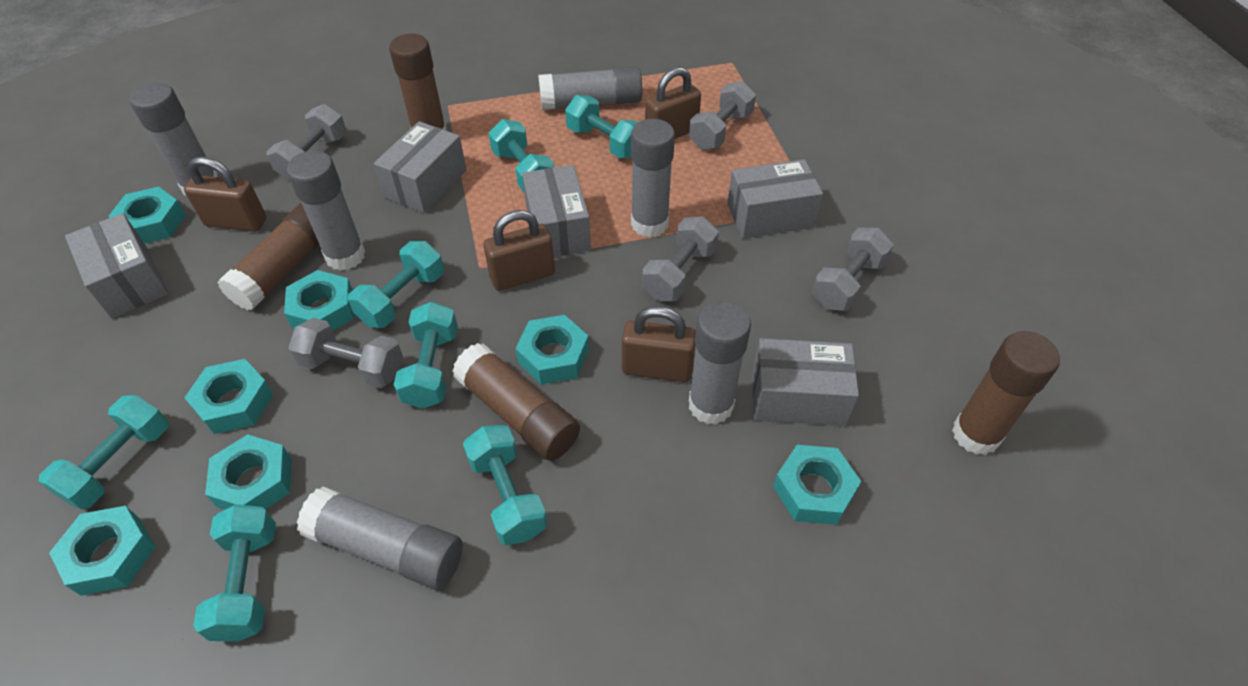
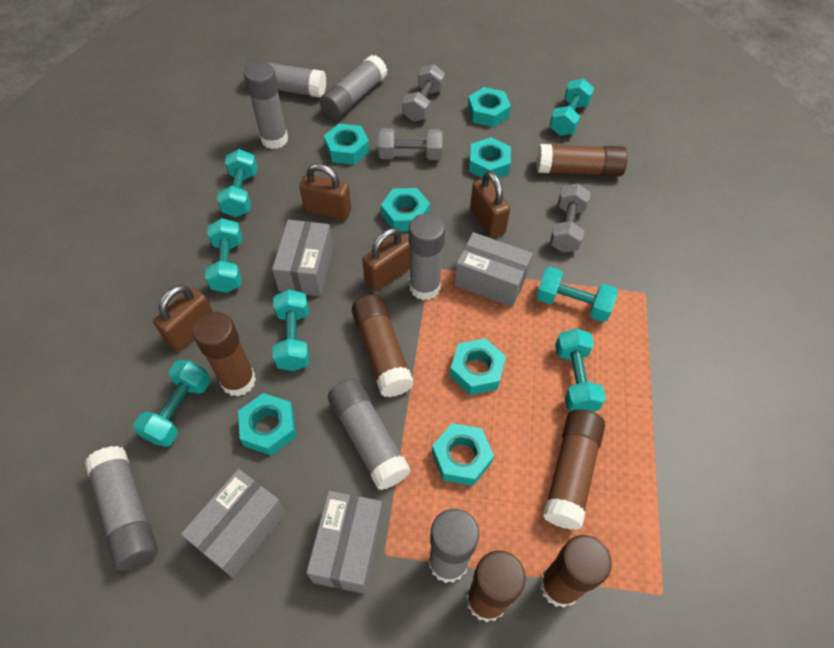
brown glue stick: [217,203,319,311] [389,34,447,131] [452,343,580,461] [952,331,1060,455] = 4 -> [192,312,256,397] [352,295,414,397] [466,551,526,622] [537,144,628,176] [540,535,612,608] [543,409,605,530] = 6
grey box: [65,213,169,318] [373,121,467,213] [522,165,591,257] [727,159,823,239] [752,338,859,426] = 5 -> [181,469,286,578] [272,220,333,296] [306,491,383,594] [454,232,533,307] = 4
grey dumbbell: [266,104,346,180] [288,318,403,388] [642,217,719,301] [689,81,756,150] [812,228,894,311] = 5 -> [378,128,443,160] [402,64,445,122] [550,183,591,253] = 3
grey glue stick: [129,82,218,195] [287,151,365,271] [297,486,463,590] [538,66,643,110] [631,119,675,237] [689,301,751,425] = 6 -> [85,446,158,571] [244,59,326,98] [244,62,288,149] [320,55,387,119] [328,378,411,490] [409,213,445,300] [429,509,479,583] = 7

